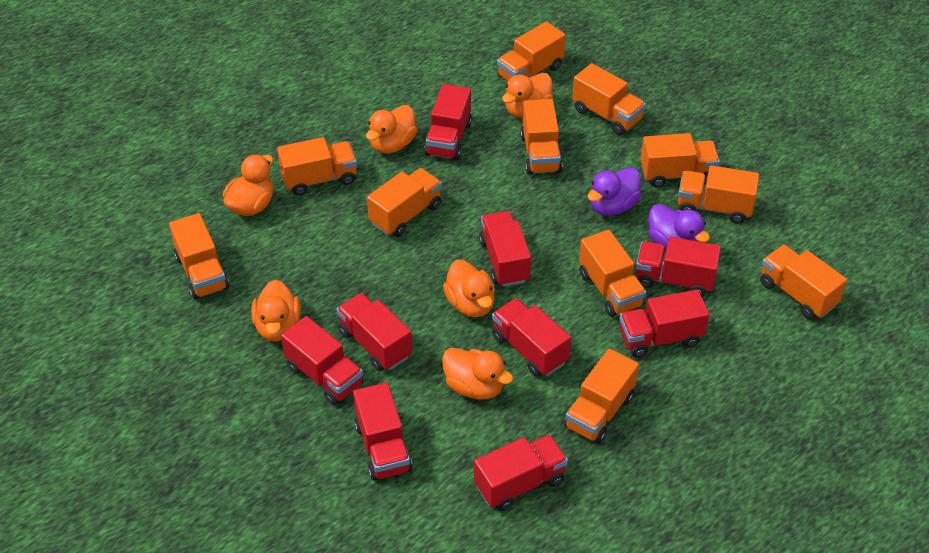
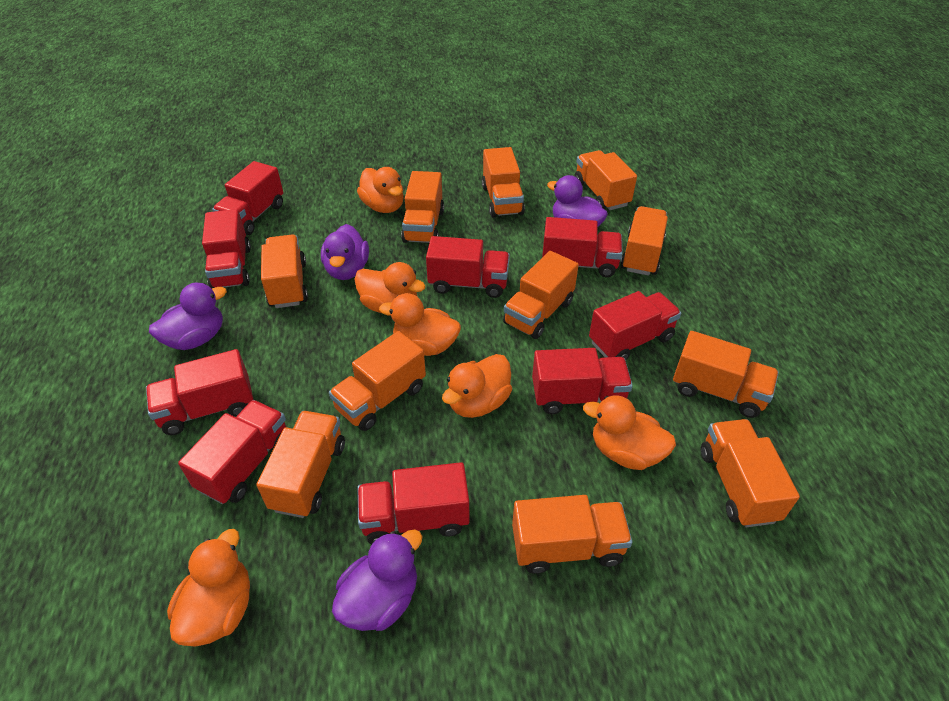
purple duck: [587,167,641,216] [648,204,710,250] = 2 -> [149,283,227,350] [321,224,369,280] [332,529,423,631] [547,175,608,227] = 4

